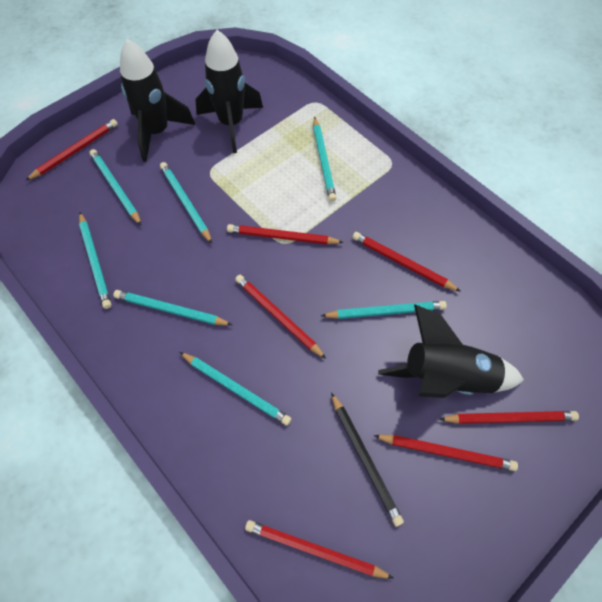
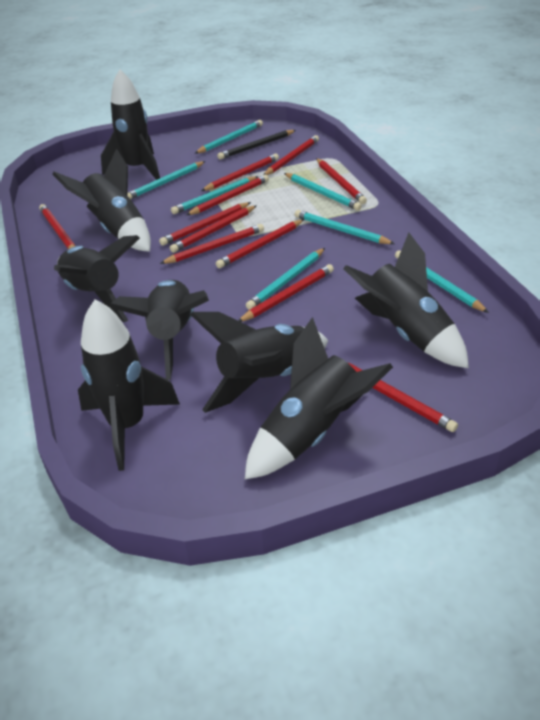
black rocket: [120,39,195,162] [195,30,263,153] [378,304,524,398] = 3 -> [52,149,151,252] [54,235,140,322] [78,299,180,471] [101,69,160,180] [109,280,209,380] [190,312,328,413] [245,317,393,479] [343,232,469,368] = 8
red pencil: [25,119,118,181] [227,224,344,245] [235,275,326,359] [245,520,394,579] [352,232,461,292] [373,435,518,471] [439,411,579,424] = 7 -> [39,204,75,250] [159,202,251,246] [160,224,264,264] [170,205,257,253] [186,175,269,215] [201,154,279,191] [216,219,304,268] [238,264,334,322] [263,135,319,175] [316,158,367,204] [347,362,458,432] = 11

